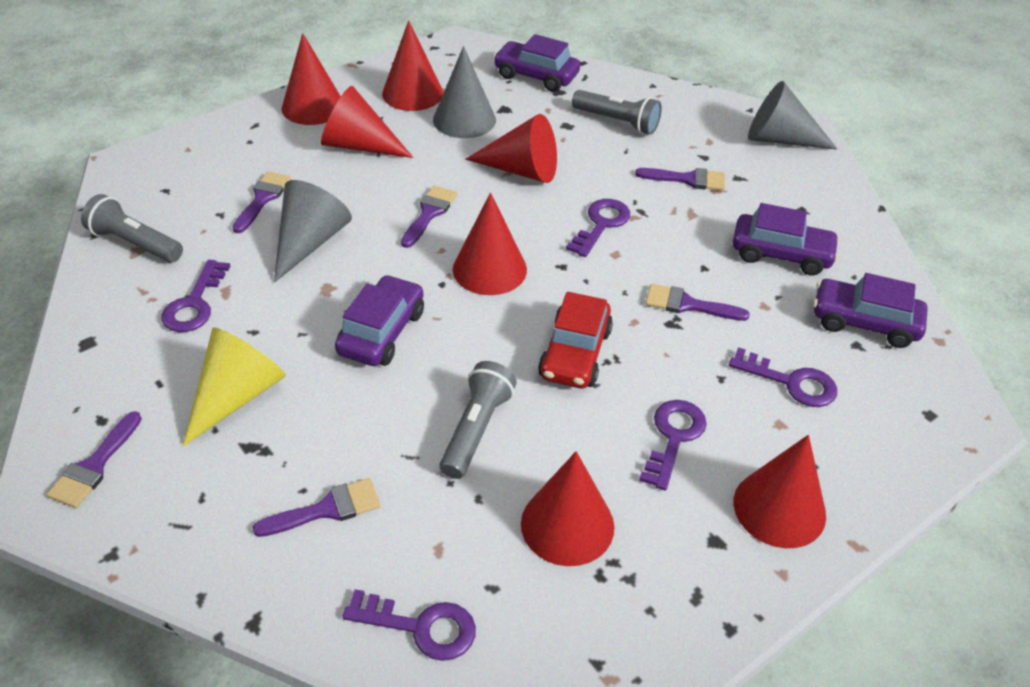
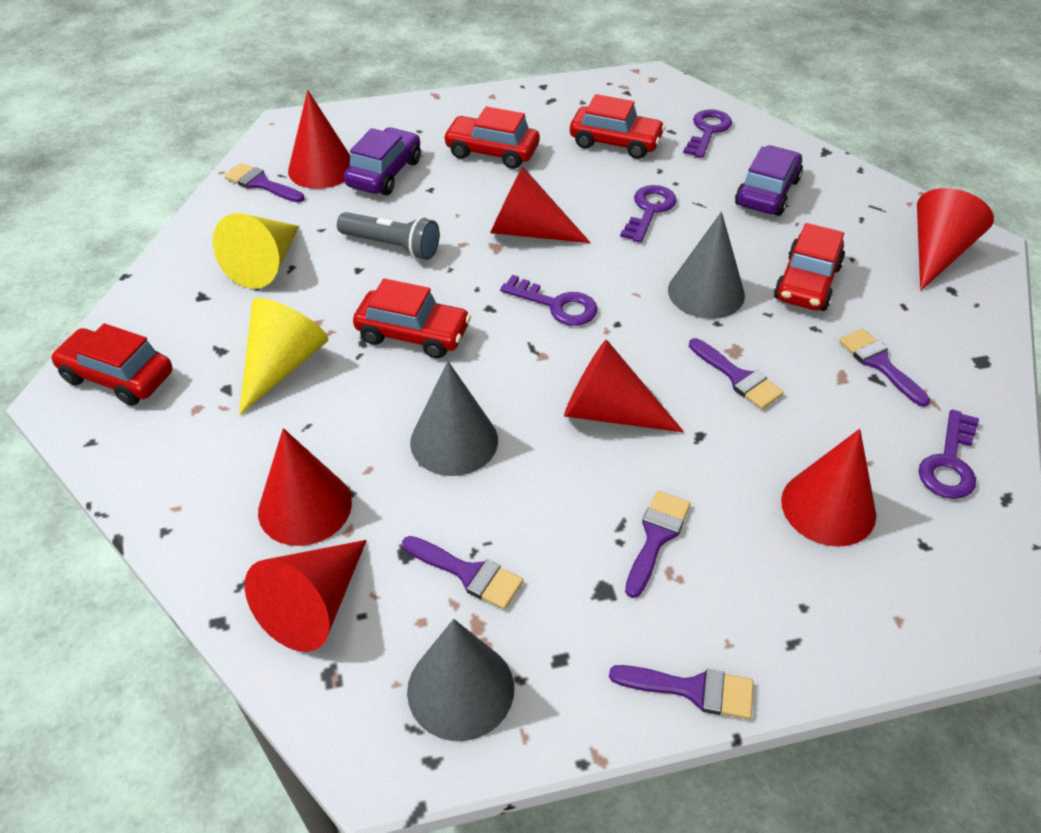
grey flashlight: [81,194,183,263] [439,361,517,479] [572,90,662,135] = 3 -> [337,212,440,260] = 1
purple car: [335,275,424,366] [493,34,580,92] [732,203,840,276] [813,273,928,348] = 4 -> [344,127,421,195] [735,145,803,216] = 2
purple key: [162,260,231,332] [343,589,476,661] [566,199,630,257] [639,400,707,490] [729,347,837,407] = 5 -> [500,275,598,326] [620,185,677,243] [683,109,732,158] [918,410,979,499] = 4
red car: [538,292,613,388] = 1 -> [50,323,172,406] [353,278,471,359] [443,106,540,169] [570,94,666,159] [774,223,845,311] = 5
yellow cone: [183,327,286,446] = 1 -> [213,213,299,289] [239,298,328,415] = 2

